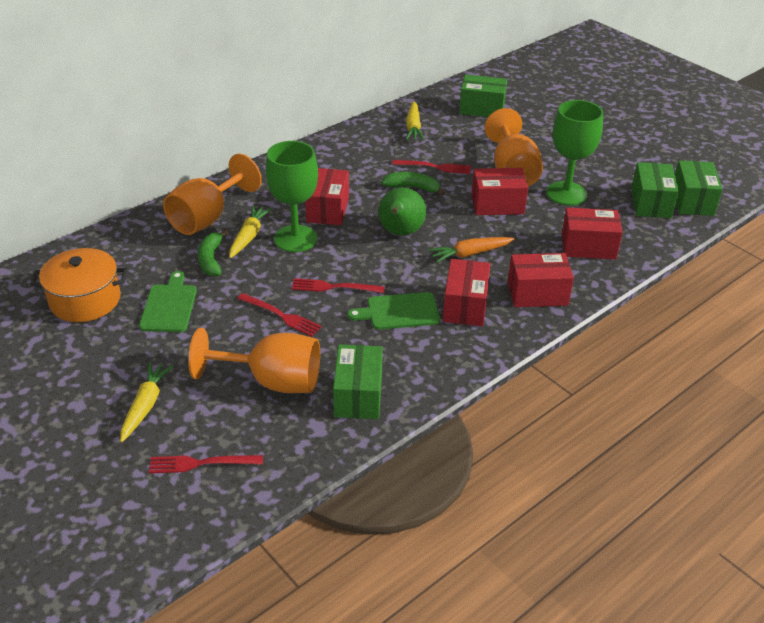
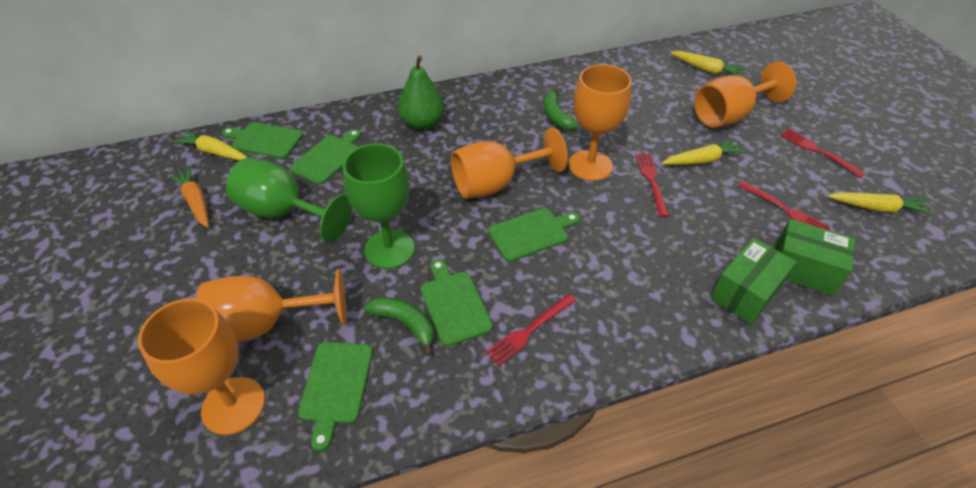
green box: [333,344,383,419] [459,75,507,117] [631,162,679,218] [675,160,723,216] = 4 -> [710,238,796,324] [774,219,855,295] = 2
green cutting board: [139,271,197,332] [348,292,440,330] = 2 -> [222,122,303,159] [290,129,361,185] [298,342,373,451] [421,259,493,346] [488,208,580,262] = 5
orange goblet: [163,154,262,235] [188,328,320,393] [485,108,543,186] = 3 -> [138,298,265,435] [196,269,346,342] [451,127,568,199] [569,64,632,181] [694,61,796,128] = 5
orange pot: [30,248,128,322] = 1 -> none = 0
red box: [305,168,349,225] [443,259,491,326] [471,168,528,215] [508,253,574,307] [562,208,623,259] = 5 -> none = 0
yellow carrot: [120,362,173,442] [229,205,272,258] [406,101,424,140] = 3 -> [172,130,247,161] [662,139,747,165] [671,51,747,76] [828,192,933,215] = 4

